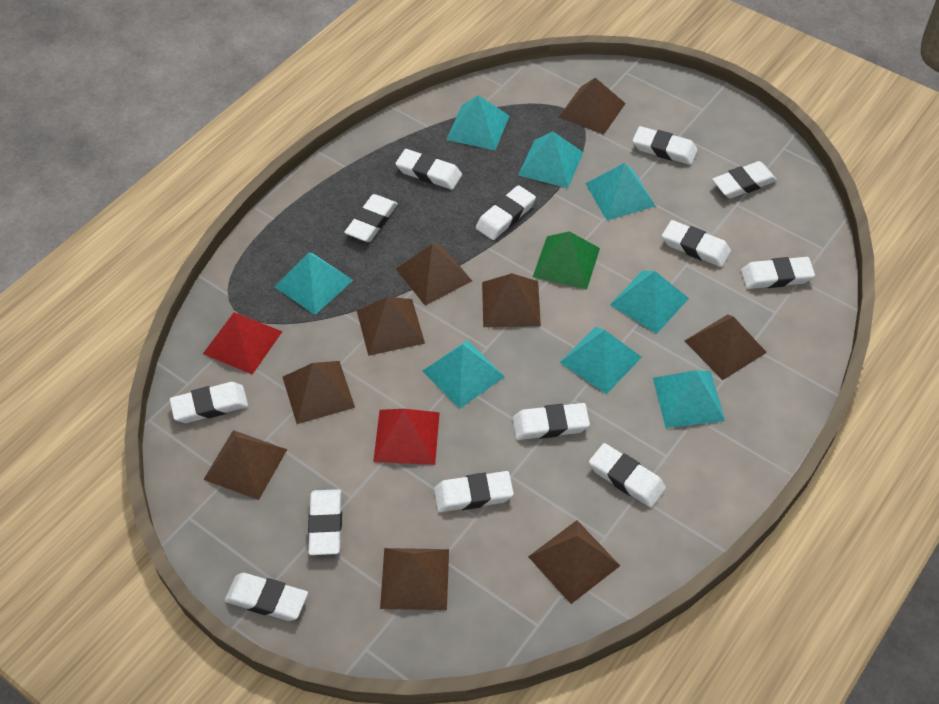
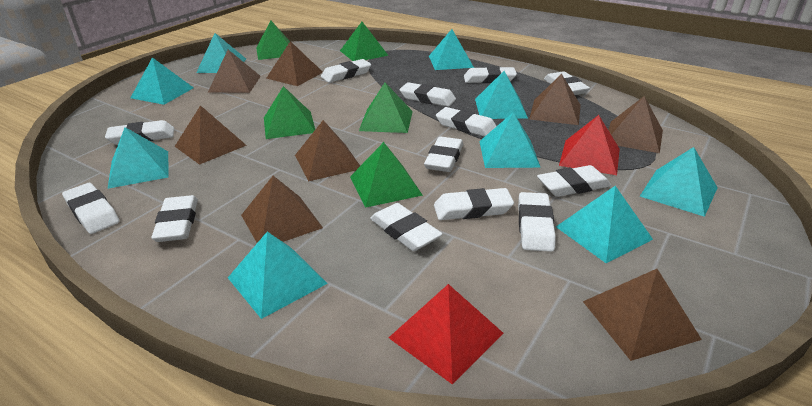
brown pyramid: [203,430,288,500] [283,361,355,424] [357,297,425,356] [380,548,449,610] [396,244,472,306] [482,273,541,327] [528,520,620,604] [559,78,626,135] [685,314,767,380] = 9 -> [175,105,246,165] [208,50,261,93] [241,176,323,243] [266,41,323,86] [295,120,360,181] [529,74,581,125] [583,269,702,361] [608,96,663,153] = 8
green pyramid: [533,231,600,290] = 1 -> [256,21,290,60] [264,86,315,139] [340,22,389,61] [350,142,423,208] [359,83,413,133] = 5
turquoise pyramid: [275,253,353,315] [423,340,505,409] [446,95,510,150] [518,132,584,188] [560,327,642,394] [585,163,656,221] [610,271,689,334] [653,370,725,428] = 8 -> [108,127,169,189] [130,57,194,105] [196,33,246,73] [228,231,328,319] [429,29,474,70] [475,71,528,119] [479,112,541,168] [556,186,653,263] [640,147,718,217] = 9

